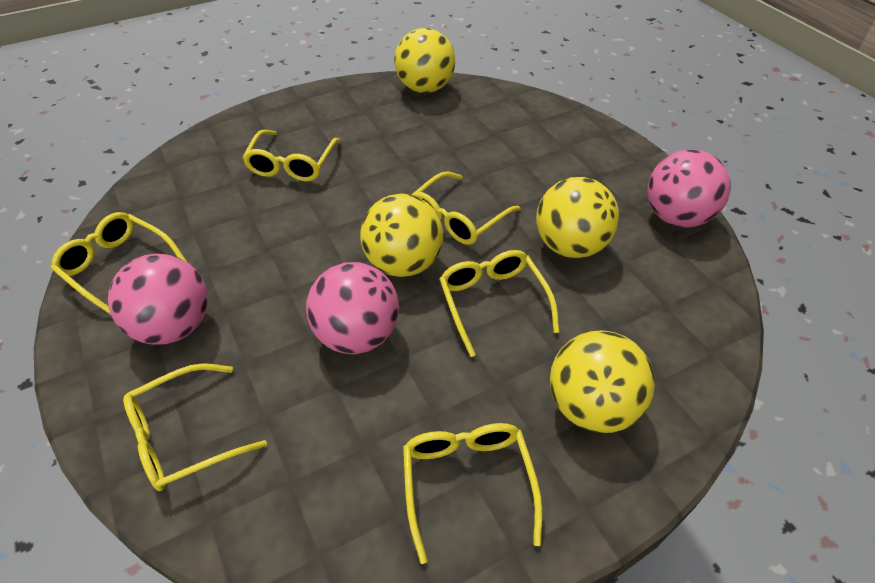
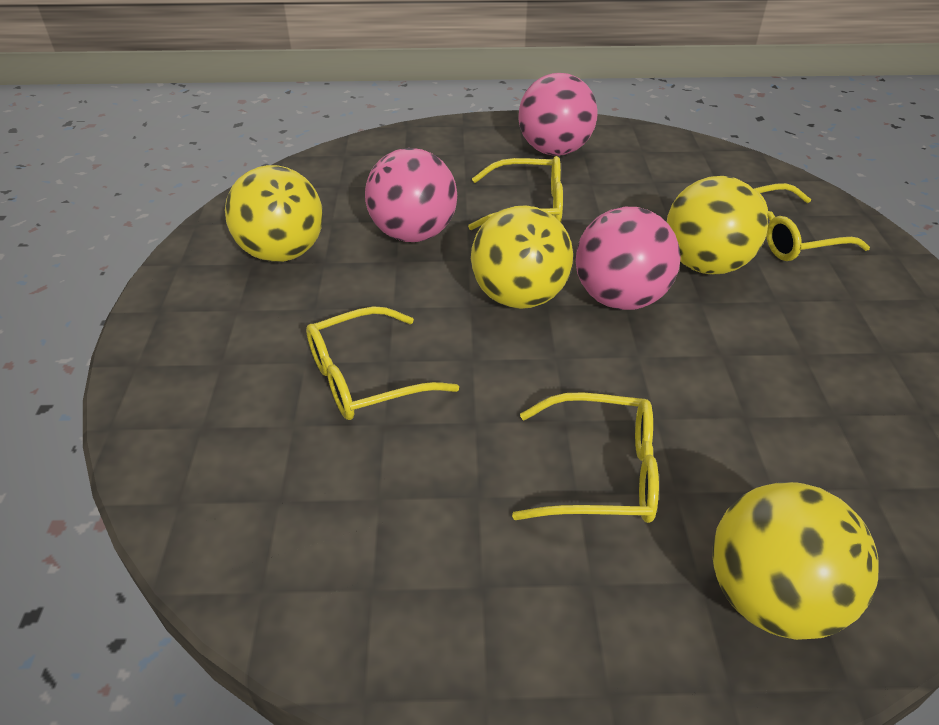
yellow glasses: [51,212,187,315] [123,363,267,491] [242,130,340,181] [403,423,543,564] [411,171,520,245] [439,250,559,357] = 6 -> [306,306,459,420] [468,156,563,230] [512,392,659,523] [754,183,870,261] = 4

